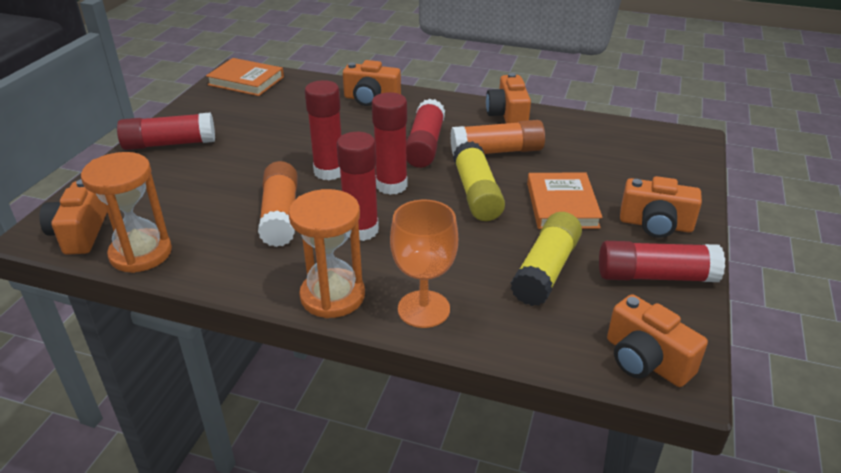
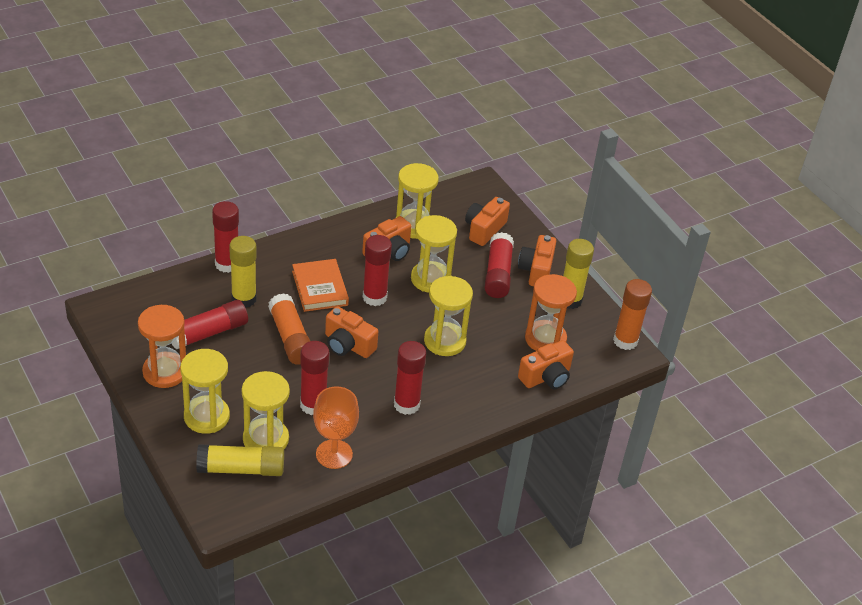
orange book: [206,58,284,96] [527,172,602,229] = 2 -> [292,259,349,312] = 1
yellow glue stick: [453,141,505,221] [511,212,582,306] = 2 -> [196,444,284,476] [229,236,257,308] [563,239,594,309] = 3
yellow hourglass: none = 0 -> [180,349,230,434] [242,371,290,449] [396,163,439,239] [411,215,457,292] [424,276,473,356] = 5

